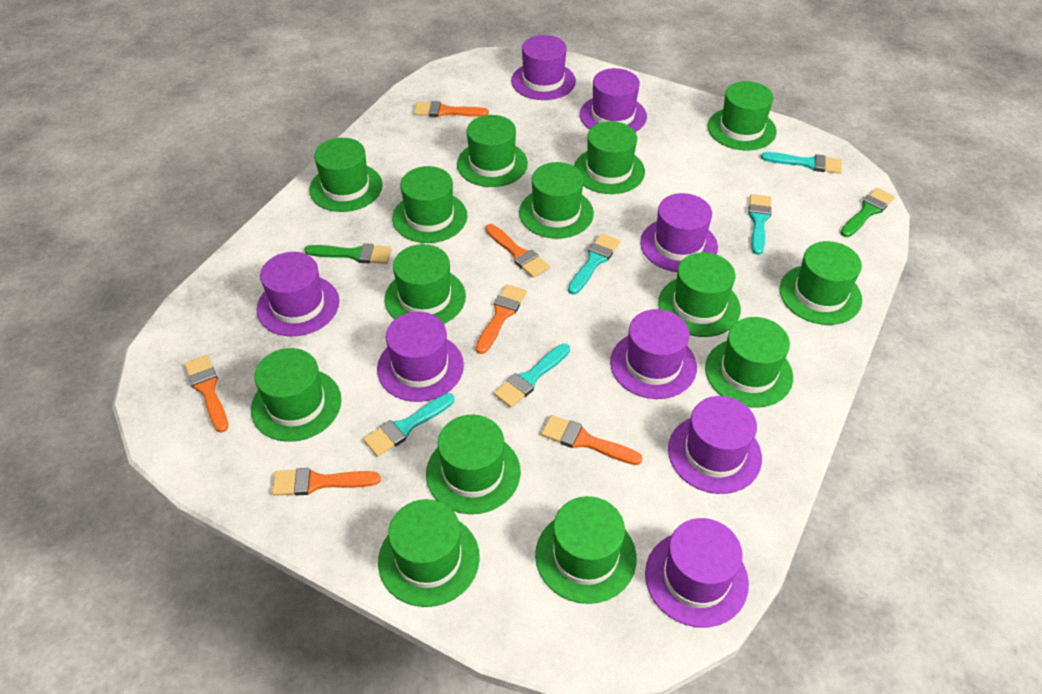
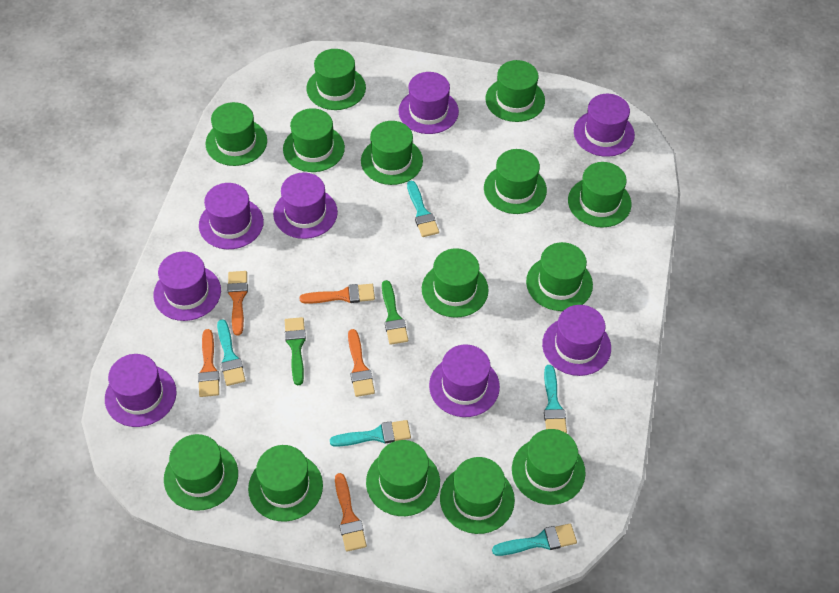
orange brush: [184,355,228,433] [272,468,381,496] [414,101,489,117] [476,284,527,354] [485,224,550,278] [541,415,643,465] = 6 -> [198,329,220,397] [227,271,248,336] [300,284,375,304] [335,473,367,552] [348,329,375,397] = 5

